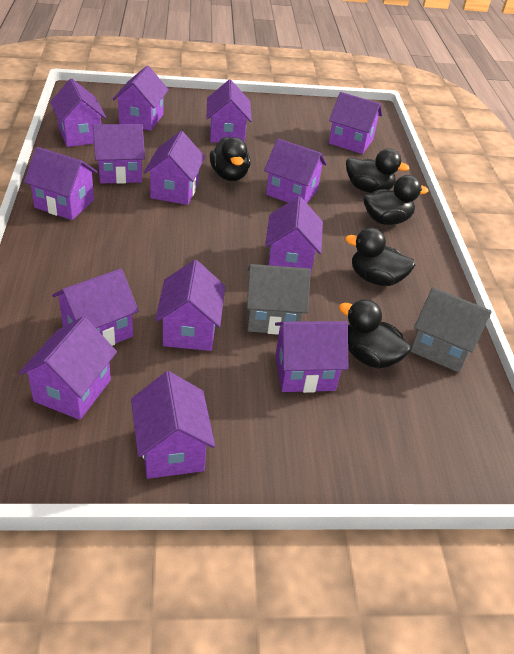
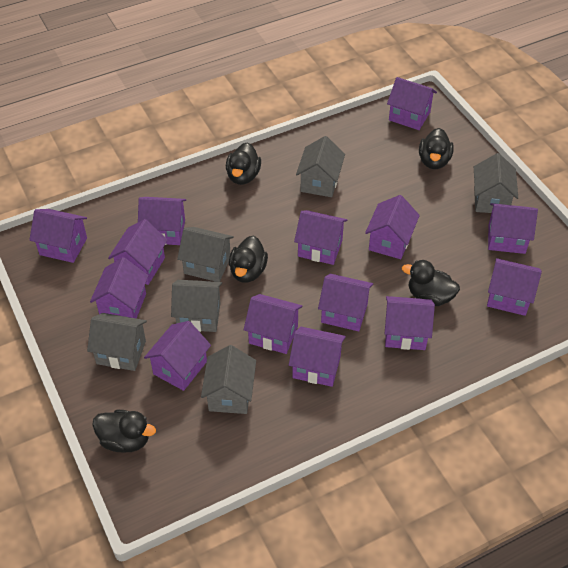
grey house: [247,264,311,334] [411,287,492,373] = 2 -> [87,313,147,371] [171,280,222,332] [177,227,234,282] [201,345,256,414] [296,136,345,197] [474,153,518,213] = 6

